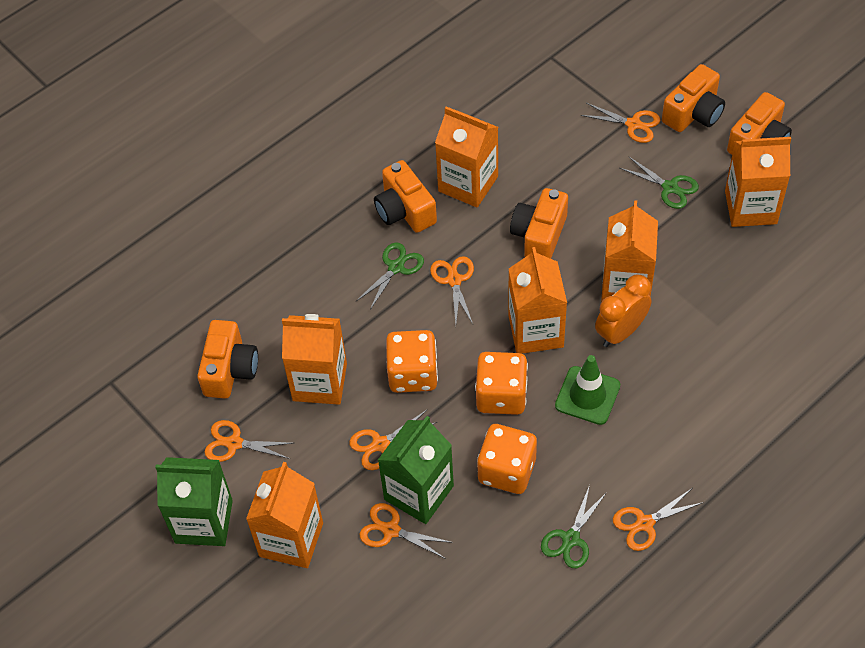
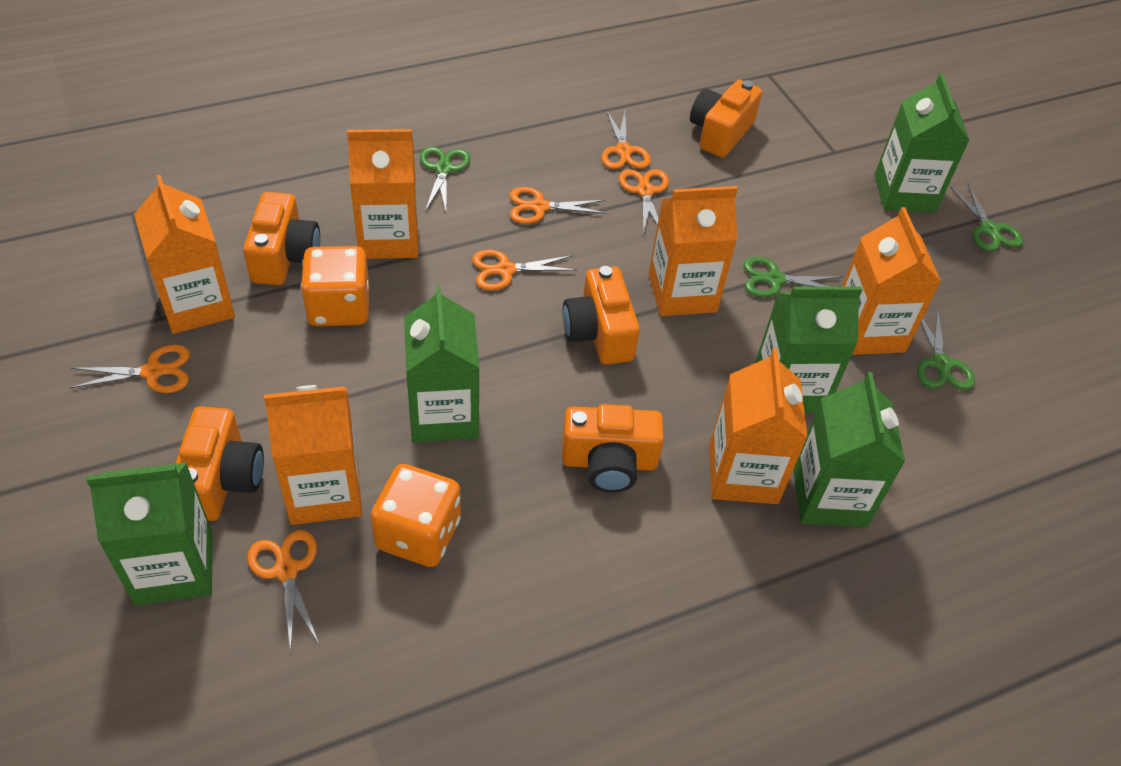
green carton: [155,457,233,546] [378,416,454,524] = 2 -> [86,463,212,606] [404,285,479,442] [755,286,863,413] [793,372,905,527] [875,73,969,213] = 5
green scissors: [356,242,424,310] [541,485,607,568] [620,156,699,209] = 3 -> [420,147,470,211] [743,257,843,297] [917,308,975,390] [950,184,1023,252] = 4
green traffic cone: [555,355,620,425] = 1 -> none = 0
orange clock: [595,274,652,347] = 1 -> none = 0
orange dice: [386,330,438,393] [475,352,528,415] [477,424,537,494] = 3 -> [301,246,369,326] [371,464,461,567] = 2

